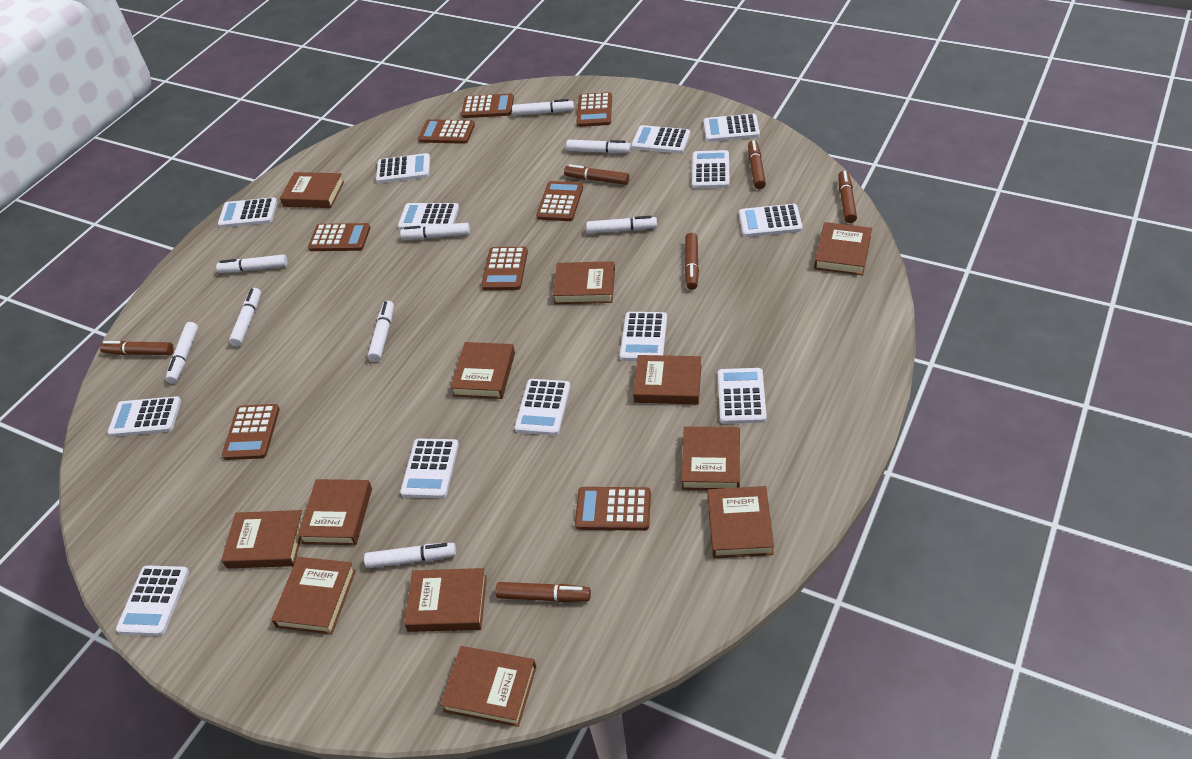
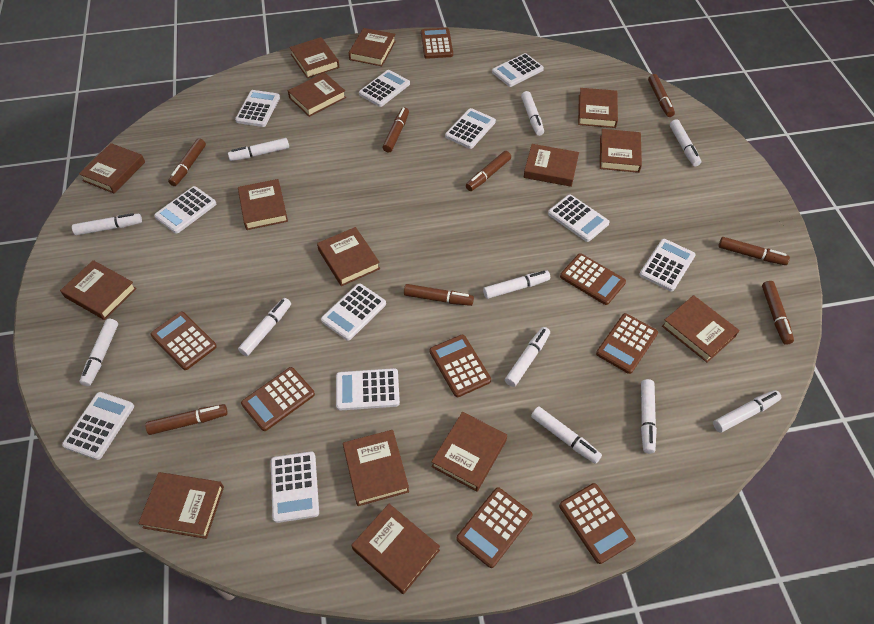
brown book: [221,510,303,568] [271,557,356,635] [280,172,344,208] [298,479,372,545] [404,568,487,632] [440,646,537,727] [450,342,515,399] [553,261,615,304] [633,355,701,404] [681,427,740,490] [707,486,774,558] [814,222,872,275] = 12 -> [60,260,137,320] [79,143,145,193] [138,472,224,539] [238,179,288,230] [288,72,346,117] [289,37,339,78] [317,227,380,286] [343,430,409,506] [349,28,396,66] [352,504,440,594] [432,412,507,492] [524,144,579,187] [578,88,618,128] [600,129,642,173] [662,295,740,363] = 15
brown marker: [100,341,174,355] [495,582,591,602] [564,164,629,185] [685,233,699,290] [748,140,766,189] [838,171,857,223] = 6 -> [145,404,228,435] [168,138,206,186] [383,107,409,153] [404,284,474,306] [466,151,511,191] [648,74,675,117] [718,237,790,265] [762,281,794,345] = 8
white calculator: [108,396,181,437] [116,565,189,636] [218,197,277,228] [376,153,430,183] [398,203,459,230] [400,438,459,498] [515,379,571,435] [620,312,667,361] [631,125,690,154] [692,150,729,189] [704,114,760,142] [718,368,767,424] [739,204,803,237] = 13 -> [62,392,134,460] [154,186,216,234] [235,90,280,127] [271,452,319,523] [321,283,386,341] [336,368,400,411] [359,70,410,107] [445,108,496,149] [492,53,544,87] [548,194,610,242] [639,239,695,291] = 11
white marker: [166,322,198,383] [216,254,287,273] [229,288,261,346] [364,543,456,568] [368,301,394,362] [400,223,470,239] [512,99,574,115] [566,140,631,153] [586,216,657,234] = 9 -> [72,213,142,235] [79,319,118,386] [228,138,289,161] [238,298,291,356] [483,270,550,299] [505,327,550,387] [521,91,544,136] [531,407,602,464] [641,379,657,454] [670,120,701,166] [713,390,781,432] = 11

